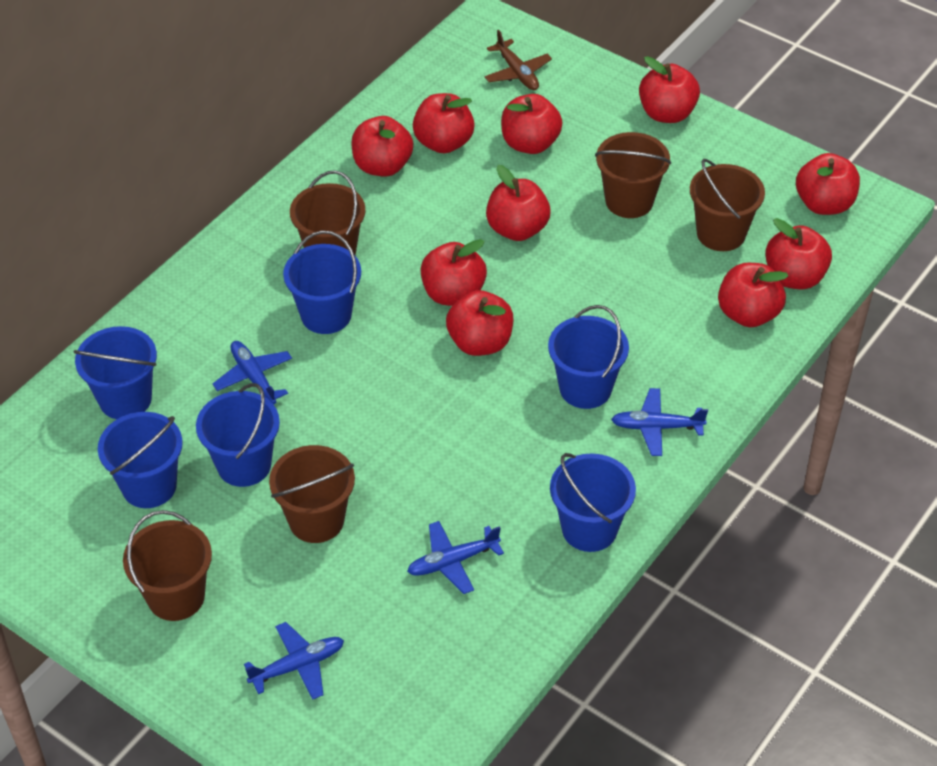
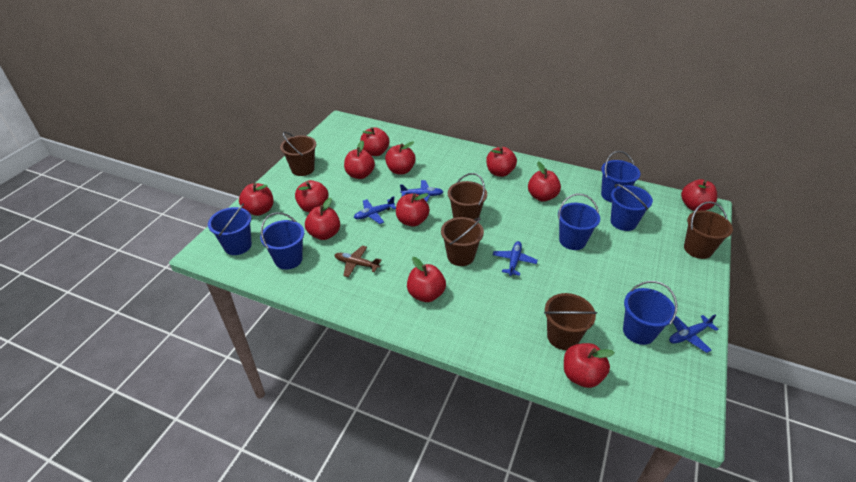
red apple: [351,116,413,177] [413,93,475,153] [420,239,487,306] [446,290,513,356] [486,165,551,241] [501,94,563,154] [639,56,700,123] [718,263,788,327] [765,218,832,289] [796,153,860,215] = 10 -> [239,183,273,216] [295,180,329,212] [305,198,340,240] [344,140,375,179] [360,127,389,156] [385,141,416,174] [396,193,430,227] [407,257,446,302] [486,147,517,177] [528,161,561,202] [564,343,615,388] [681,179,717,211] = 12

